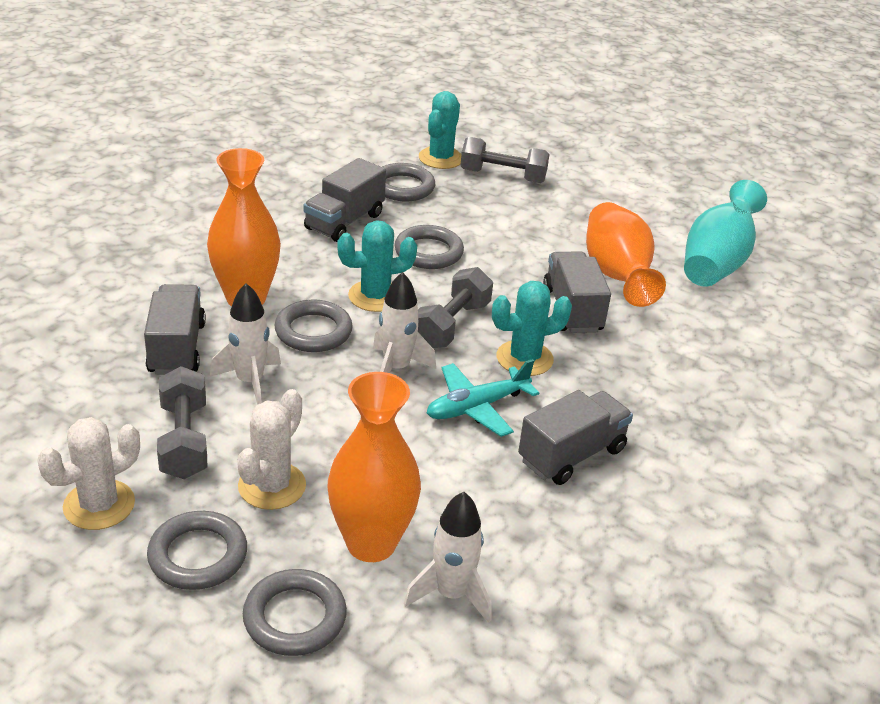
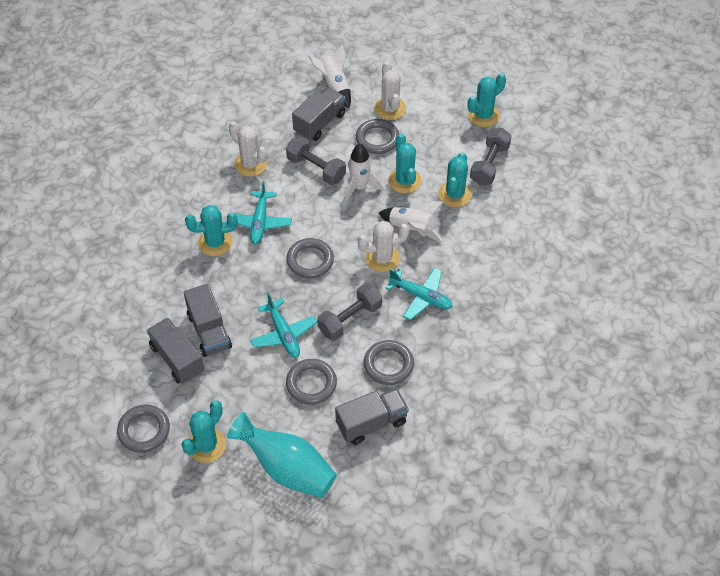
orange vase: [207,148,281,307] [328,372,421,562] [586,202,666,307] = 3 -> none = 0
turquoise cactus: [337,220,417,312] [419,91,461,169] [492,281,572,376] = 3 -> [181,401,226,463] [185,205,238,256] [388,134,422,194] [438,152,472,207] [467,73,506,127] = 5
turquoise plane: [427,359,539,437] = 1 -> [228,181,292,244] [250,293,317,358] [386,268,453,320] = 3
white cactus: [37,417,140,530] [237,389,306,510] = 2 -> [229,121,268,176] [358,221,410,272] [374,62,406,120] = 3

